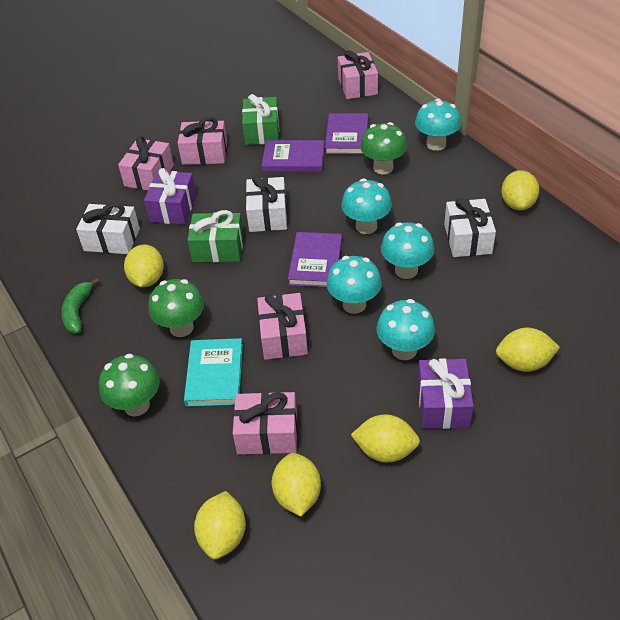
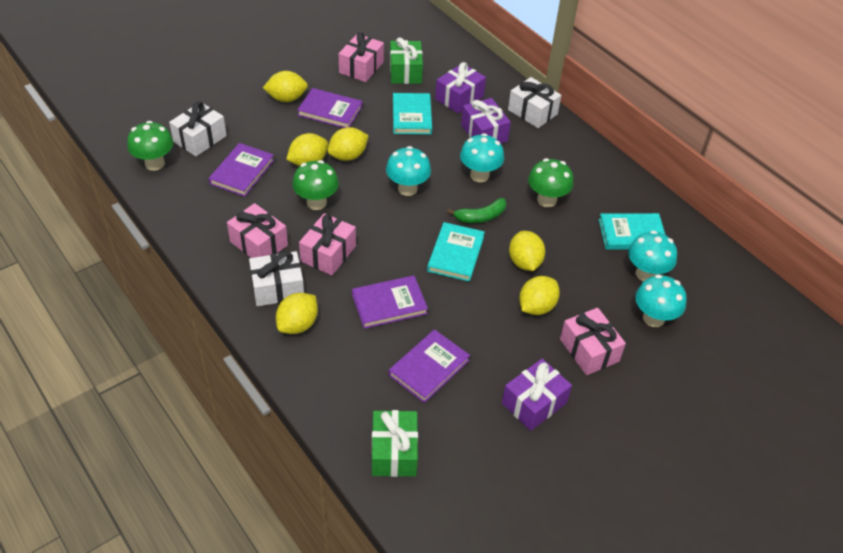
pink gift: [118,136,174,190] [178,117,227,165] [233,392,298,455] [257,293,308,360] [338,50,378,99] = 5 -> [227,203,288,258] [299,213,356,275] [339,32,384,82] [560,308,626,375] = 4
purple book: [262,140,325,172] [288,232,342,287] [325,113,368,155] = 3 -> [209,143,274,197] [297,88,362,128] [352,275,428,329] [389,329,470,403] = 4
purple gift: [144,168,197,225] [417,358,474,429] = 2 -> [435,62,486,114] [461,98,511,144] [502,359,572,431] = 3
turquoise book: [184,338,243,407] = 1 -> [393,93,432,134] [427,222,485,282] [599,213,665,250] = 3
turquoise mushroom: [327,256,382,314] [341,179,392,234] [377,299,435,360] [381,222,434,279] [415,99,461,151] = 5 -> [386,146,431,196] [460,133,504,182] [628,230,677,282] [635,274,687,327] = 4

